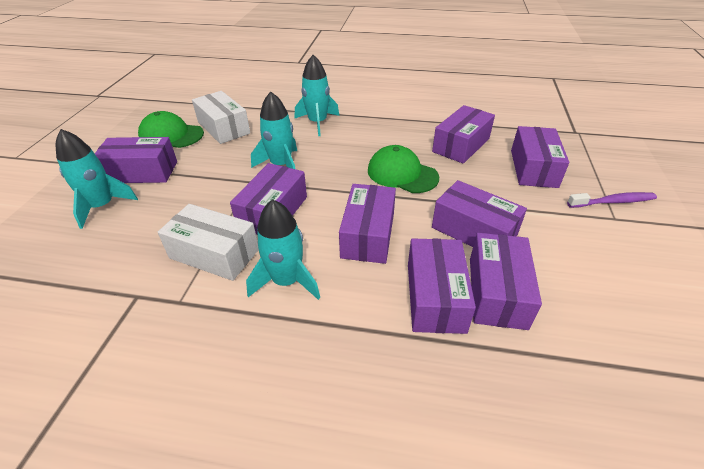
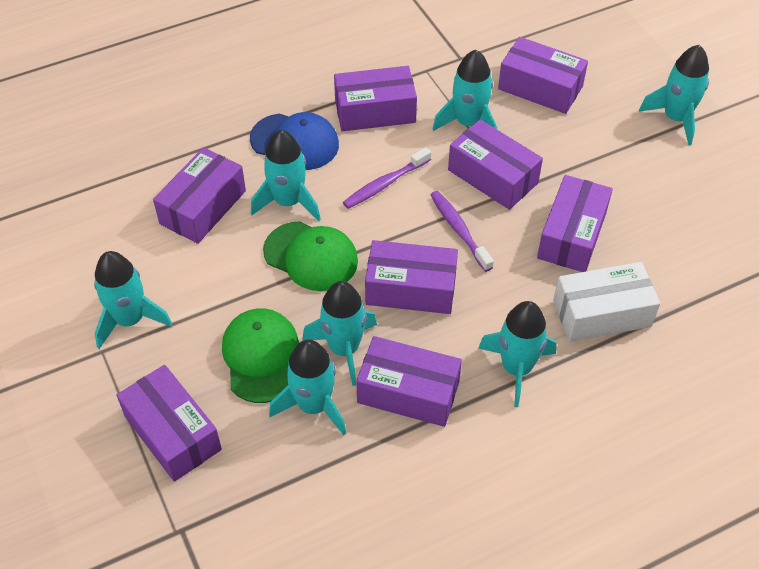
blue cap: none = 0 -> [250,112,339,170] = 1
purple toothbrush: [567,192,657,208] = 1 -> [343,147,431,209] [430,191,494,272] = 2
turquoise rocket: [56,129,138,229] [246,199,320,300] [251,91,297,169] [295,55,340,136] = 4 -> [94,251,172,349] [251,130,321,221] [269,340,346,435] [302,281,377,386] [433,50,497,131] [479,301,556,407] [639,45,709,145] = 7
white box: [158,204,259,281] [192,91,250,144] = 2 -> [553,262,660,342] = 1

